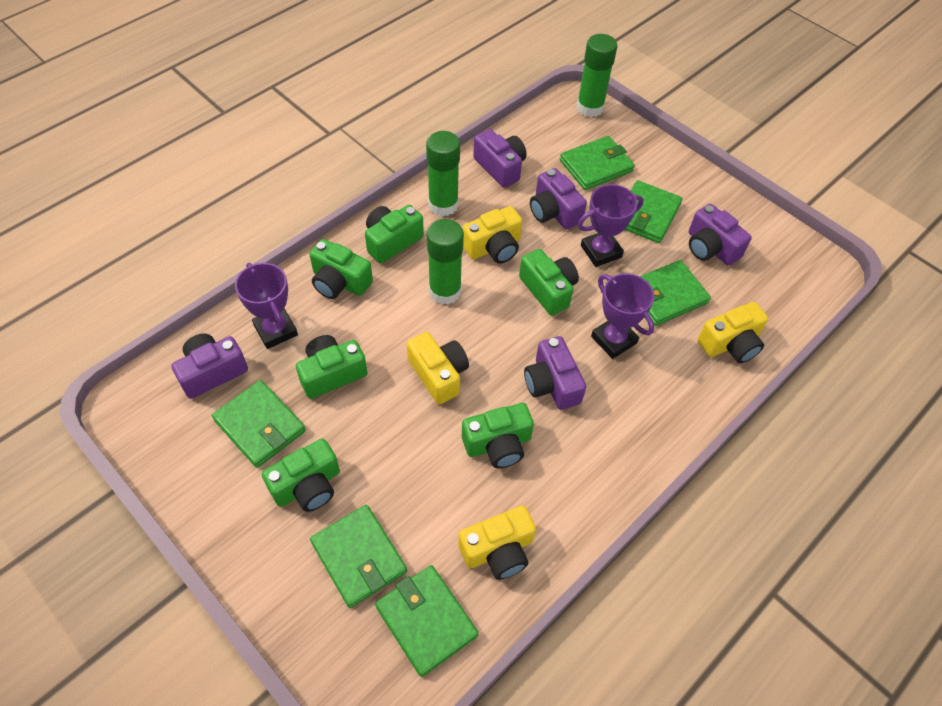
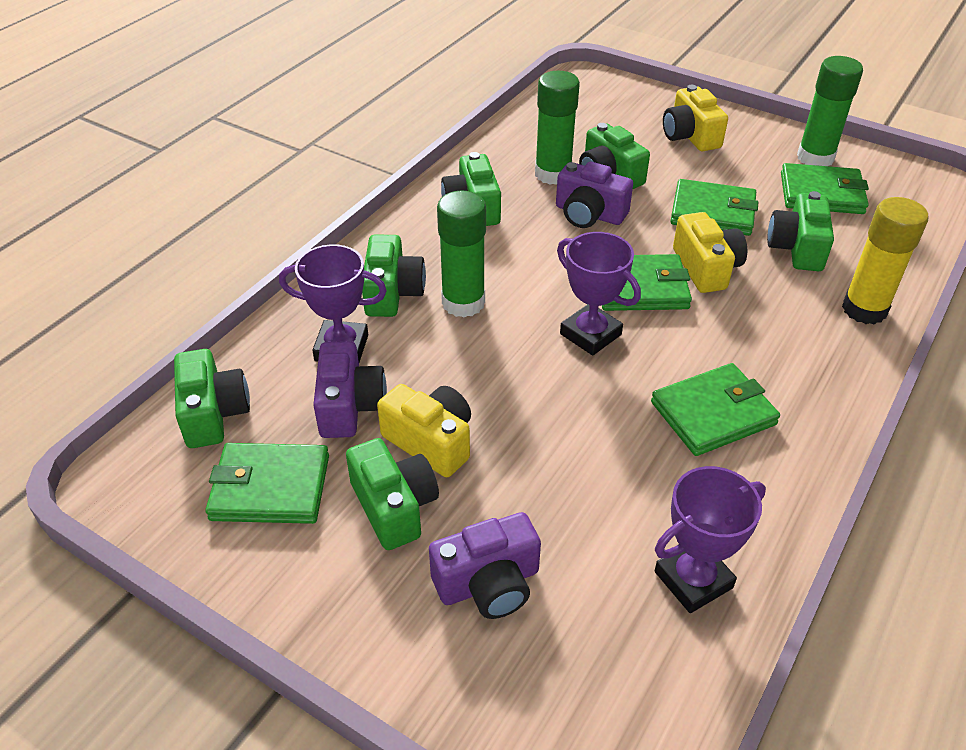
green wallet: [212,380,306,468] [310,505,407,608] [375,565,478,677] [560,136,635,190] [625,180,683,243] [640,260,711,326] = 6 -> [205,443,329,524] [602,254,692,311] [651,363,780,456] [670,179,758,236] [781,163,869,214] = 5
purple camera: [171,334,248,399] [473,129,526,188] [524,336,586,410] [530,168,587,229] [689,204,752,266] = 5 -> [313,341,387,438] [429,512,541,619] [556,162,633,228] = 3
yellow camera: [407,332,469,404] [458,506,536,580] [462,206,522,263] [697,302,768,363] = 4 -> [377,384,471,477] [663,85,728,151] [673,212,747,293] = 3
yellow glue stick: none = 0 -> [842,197,928,325] = 1

